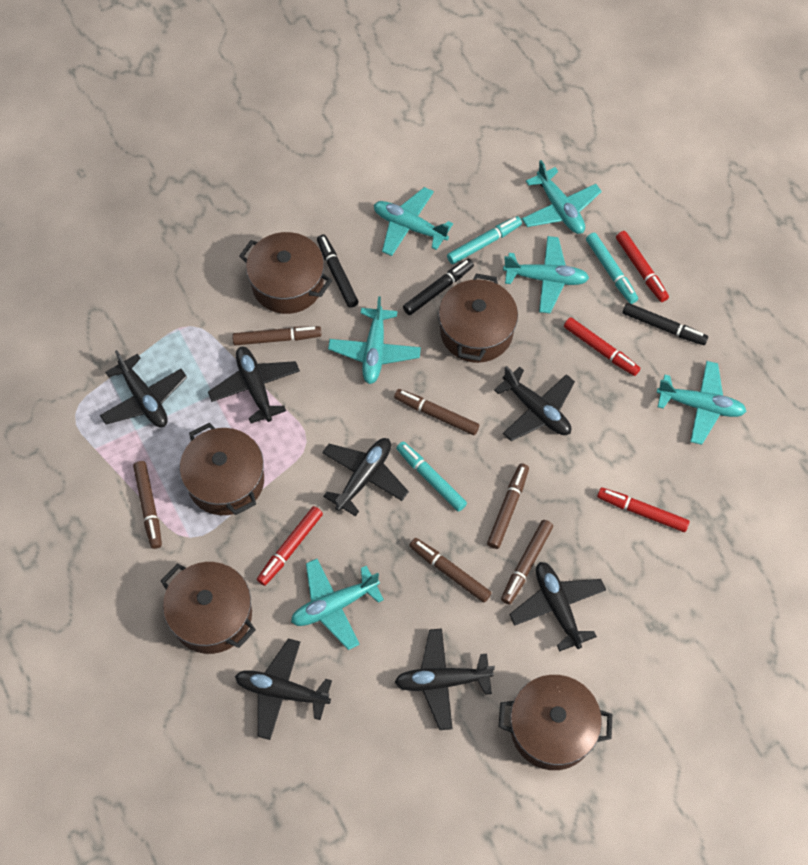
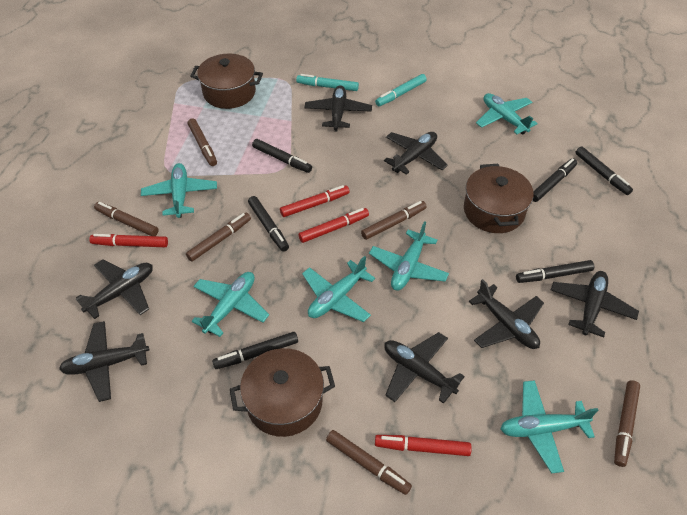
black marker: [317,234,359,308] [403,258,474,315] [623,303,708,345] = 3 -> [212,332,298,369] [248,196,289,252] [252,139,312,173] [516,260,594,283] [533,158,577,202] [575,146,633,195] = 6
brown pot: [161,562,256,654] [180,423,264,515] [239,232,332,314] [439,274,518,363] [499,675,612,770] = 5 -> [190,54,263,109] [230,348,335,437] [464,164,534,233] = 3
turquoise marker: [396,442,467,512] [447,216,522,264] [586,233,638,304] = 3 -> [296,74,359,91] [375,74,427,106] = 2

